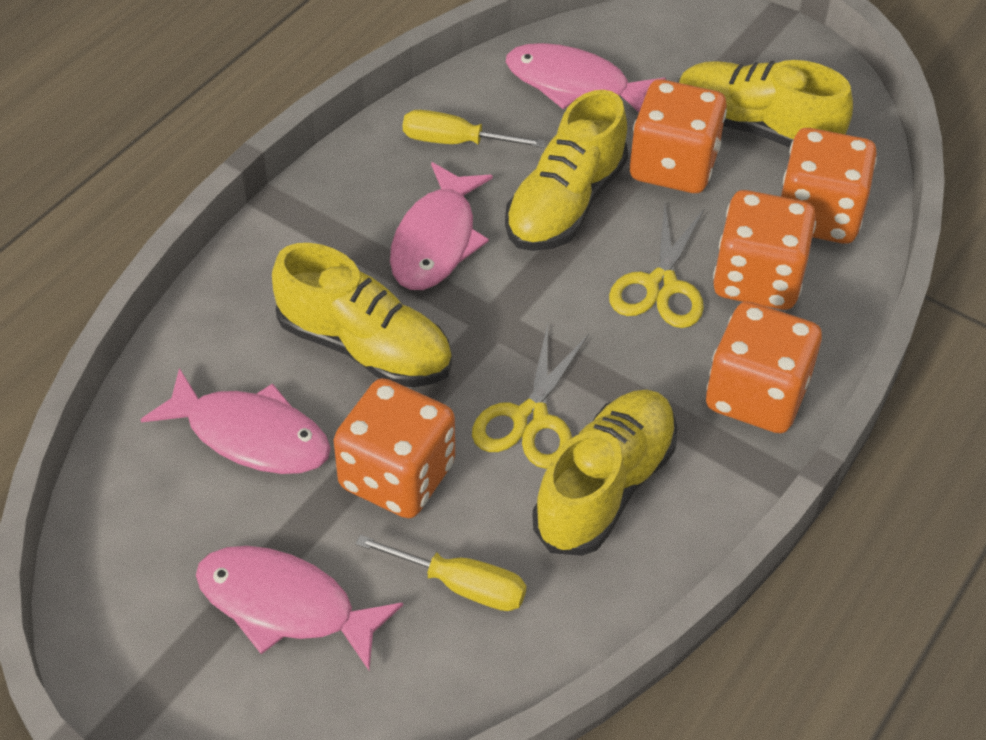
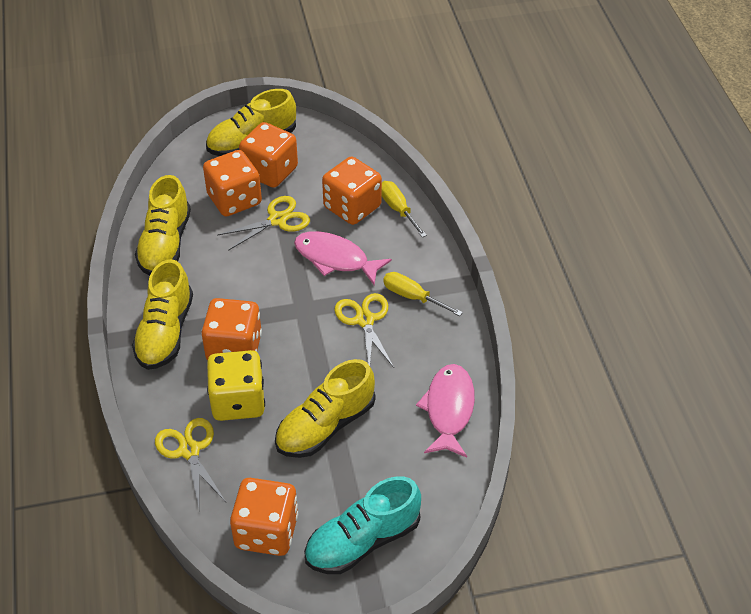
pink fish: [140,368,331,474] [196,546,403,670] [390,162,493,290] [506,43,666,112] = 4 -> [294,231,392,285] [416,364,475,458] = 2
turquoise shoe: none = 0 -> [304,476,421,574] = 1
yellow dice: none = 0 -> [207,350,265,421] = 1
yellow scissors: [472,324,589,469] [609,203,705,328] = 2 -> [155,418,226,512] [218,196,310,251] [334,293,394,368] = 3

